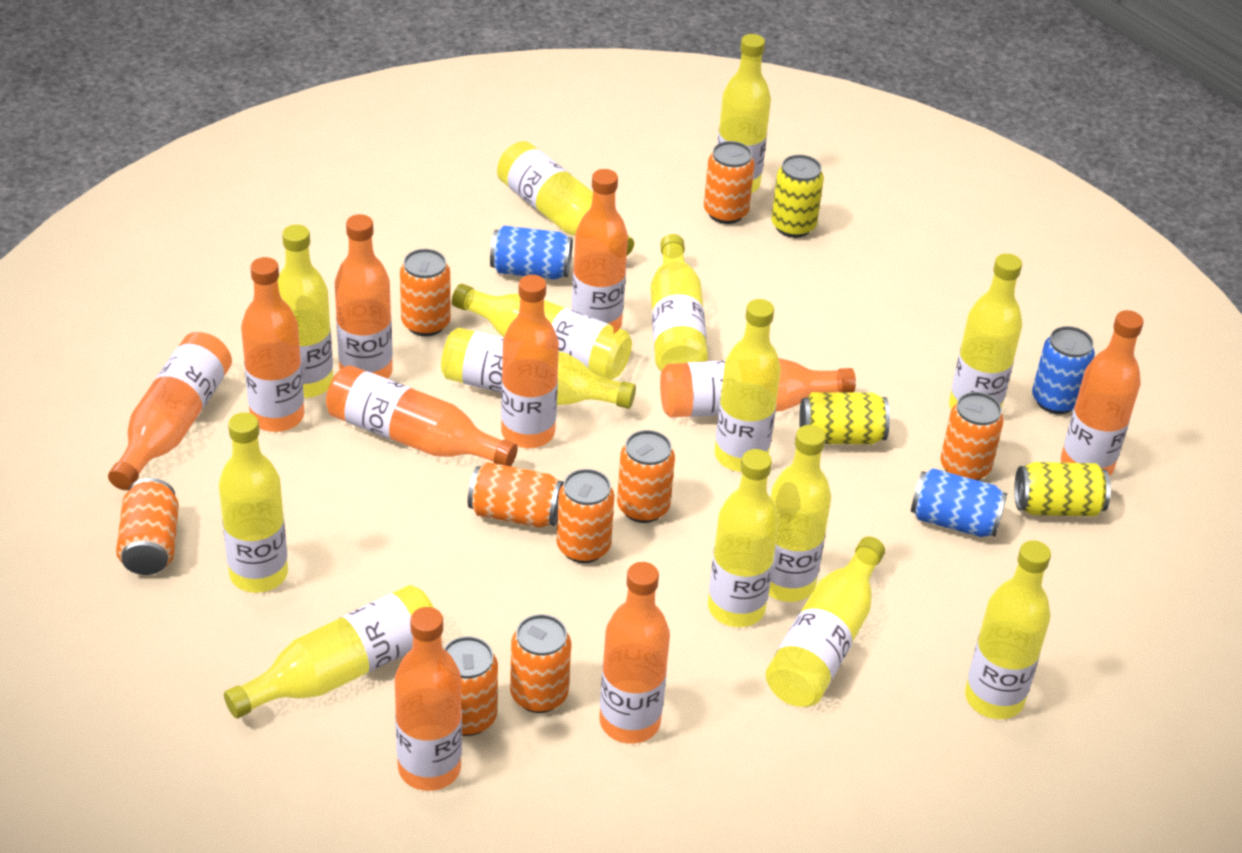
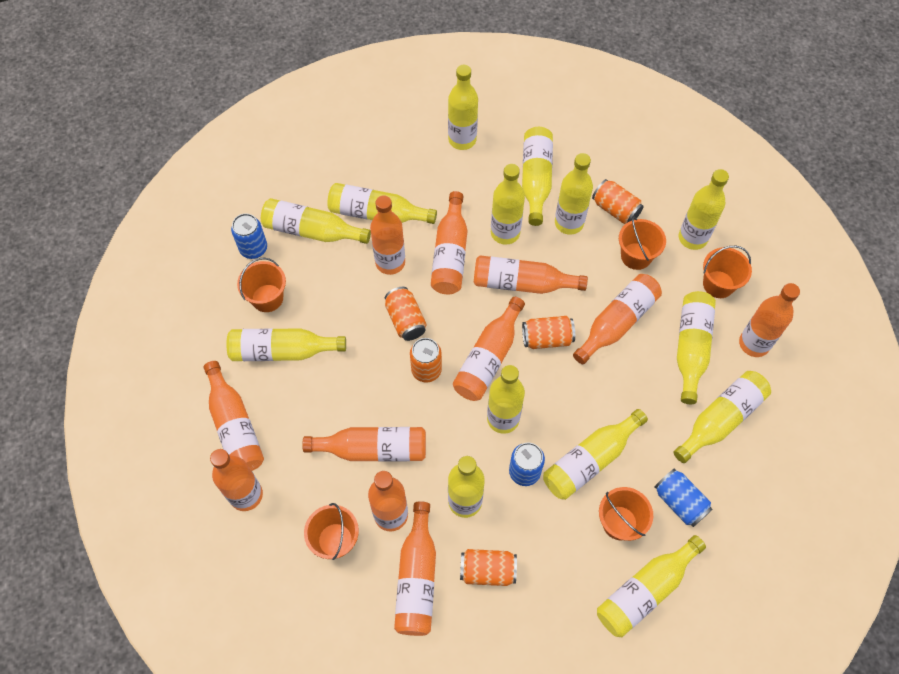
orange bottle: [108,332,232,490] [241,257,305,432] [326,365,518,467] [335,214,393,379] [395,607,462,791] [501,275,559,448] [571,169,628,328] [599,562,670,744] [660,358,856,418] [1061,310,1144,476] = 10 -> [204,361,264,471] [210,449,263,511] [302,427,426,461] [368,471,408,531] [370,195,405,275] [394,501,436,636] [431,191,467,294] [453,297,525,401] [474,255,588,294] [573,274,662,364] [739,283,800,357] = 11
orange bucket: none = 0 -> [237,258,286,312] [304,503,359,560] [599,487,653,541] [619,217,666,270] [703,245,752,298] = 5
orange can: [116,478,179,575] [400,249,451,336] [444,636,498,736] [468,462,564,528] [510,614,571,713] [557,469,615,563] [617,430,675,523] [704,141,755,224] [941,392,1004,480] = 9 -> [385,287,426,341] [410,338,442,383] [460,549,517,586] [522,316,575,349] [592,179,643,224] = 5
yellow can: [771,155,824,238] [799,392,890,444] [1014,462,1111,517] = 3 -> none = 0

